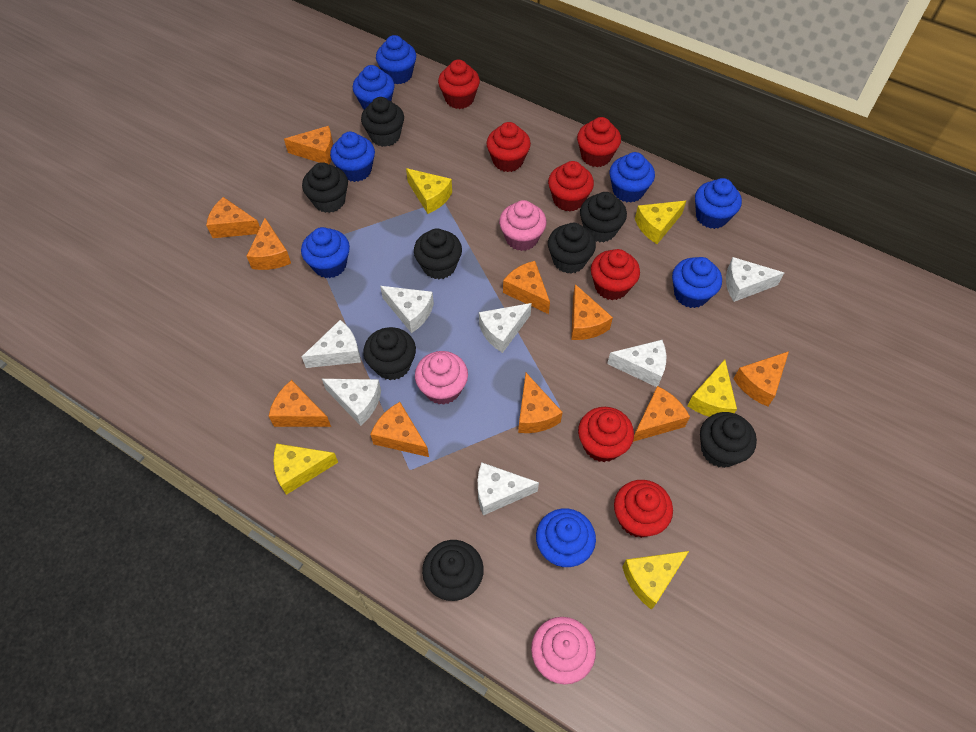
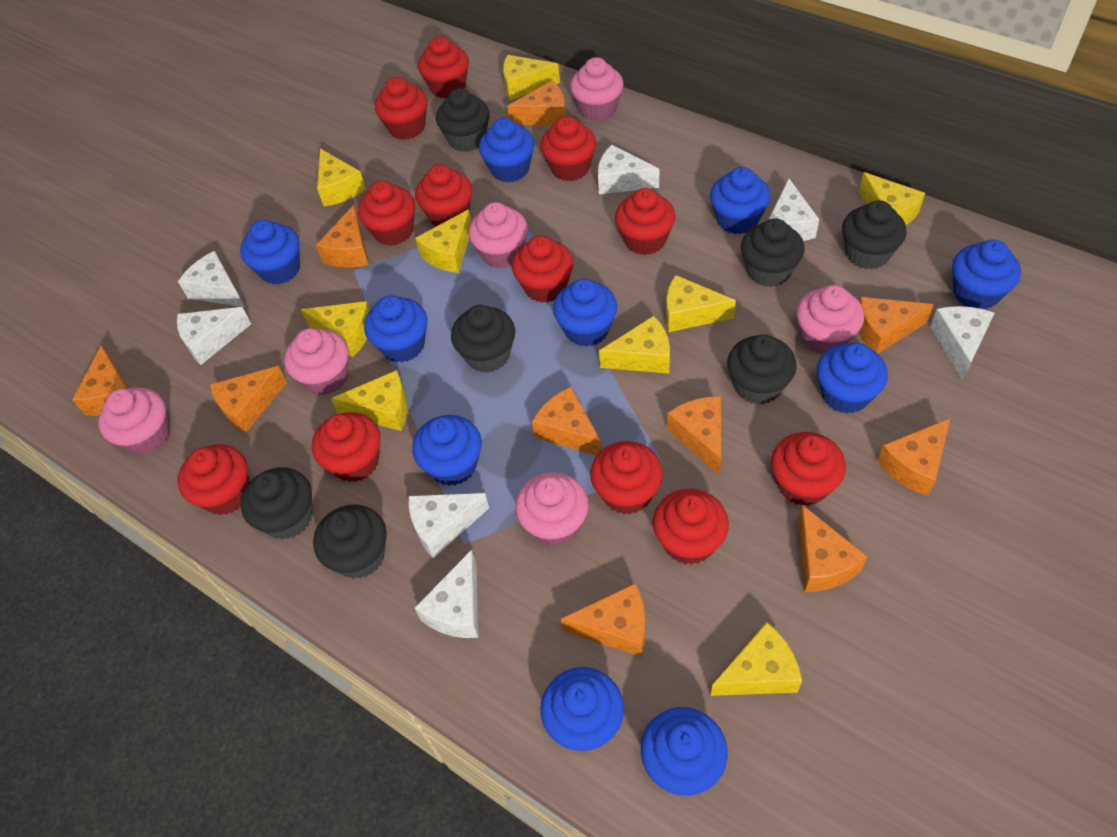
black cupcake: [302,162,348,213] [361,97,404,147] [363,327,416,380] [414,228,462,279] [422,540,484,601] [548,223,596,274] [580,192,627,242] [700,412,757,468] = 8 -> [241,467,312,540] [313,505,387,579] [436,88,490,152] [451,305,515,373] [727,334,797,405] [741,219,804,287] [842,200,907,269] = 7
blue cupcake: [301,227,350,278] [330,132,375,182] [353,65,395,110] [376,35,416,84] [536,508,596,567] [610,152,655,203] [672,257,722,308] [695,178,742,229] = 8 -> [240,220,300,284] [364,295,427,362] [412,415,482,486] [479,118,534,182] [540,667,624,751] [553,279,617,347] [641,707,728,796] [710,167,771,234] [817,343,888,414] [952,240,1021,309] = 10
pink cupcake: [415,351,468,405] [499,200,546,251] [531,617,596,684] = 3 -> [98,388,170,455] [284,328,349,395] [468,202,528,269] [515,472,589,546] [570,57,624,121] [796,285,864,355] = 6
red cupcake: [438,60,480,109] [487,122,531,172] [548,161,594,212] [577,117,621,167] [578,407,634,462] [591,249,640,300] [614,480,673,538] = 7 -> [178,444,249,515] [312,412,381,482] [358,181,415,246] [375,77,427,140] [415,164,472,227] [418,36,469,99] [512,236,573,303] [540,116,597,181] [590,441,663,514] [615,188,676,255] [653,489,729,565] [771,432,846,506] = 12
yellow cheese: [273,443,338,495] [406,168,452,214] [622,551,689,610] [635,201,686,244] [688,360,737,417] = 5 -> [301,301,370,357] [317,149,366,206] [331,370,407,431] [415,209,471,273] [503,55,560,100] [599,316,670,373] [666,275,736,332] [711,622,802,696] [859,172,925,225] = 9

